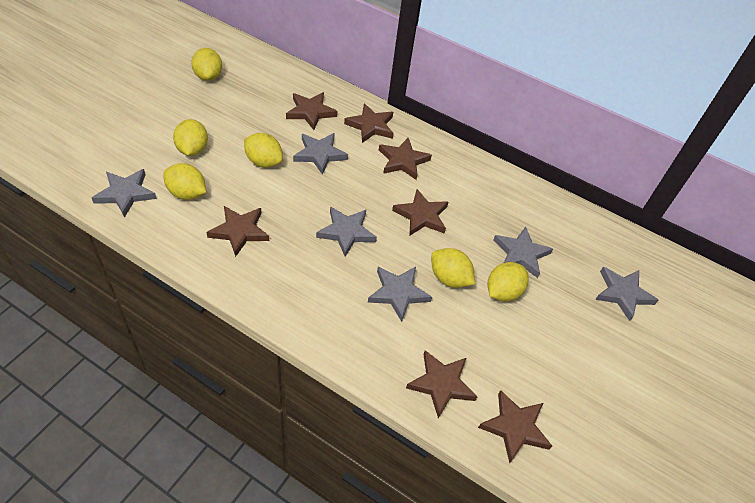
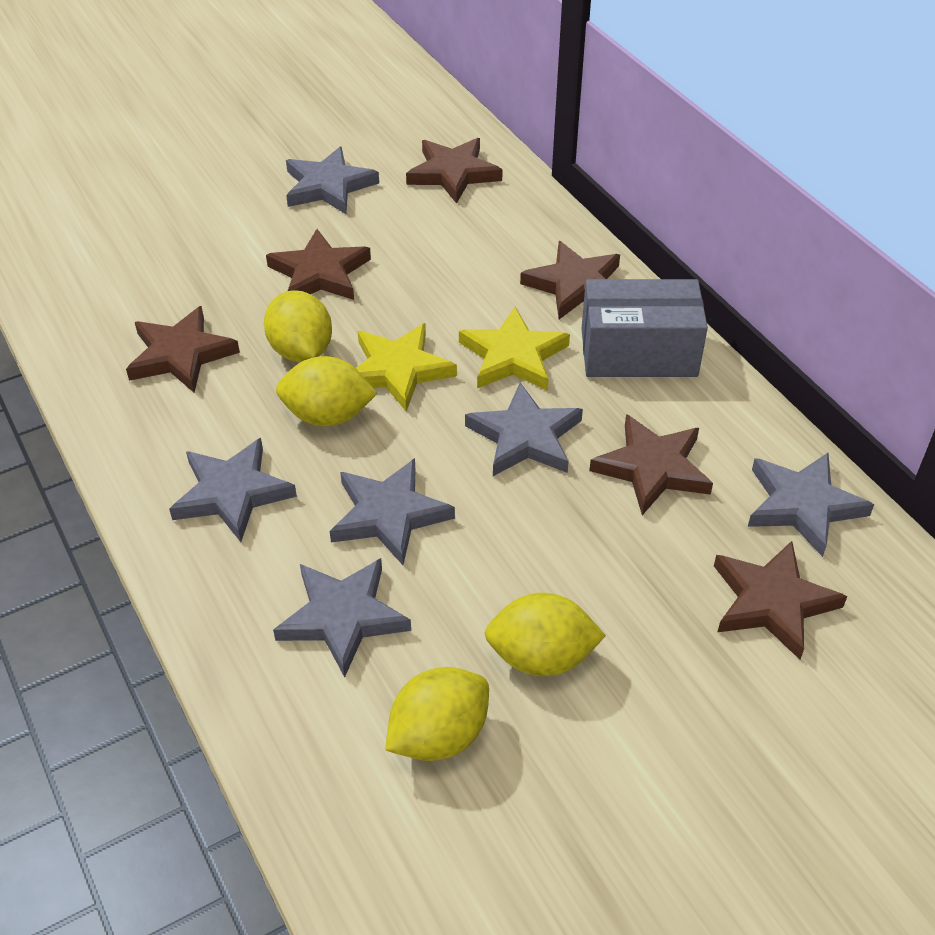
brown star: [206,206,269,257] [286,92,338,130] [344,103,394,143] [379,138,432,180] [392,189,448,236] [406,350,477,418] [478,390,552,463] = 7 -> [126,306,240,393] [266,229,371,300] [406,138,503,204] [520,241,620,319] [589,414,713,515] [714,541,847,660] = 6
grey box: none = 0 -> [581,279,708,377] = 1
yellow lemon: [163,163,206,200] [173,119,208,156] [191,48,222,81] [244,133,283,168] [431,248,475,288] [488,262,529,301] = 6 -> [264,290,332,362] [276,356,377,426] [386,667,489,761] [485,592,606,676] = 4
yellow star: none = 0 -> [356,323,457,412] [459,307,570,391] = 2

